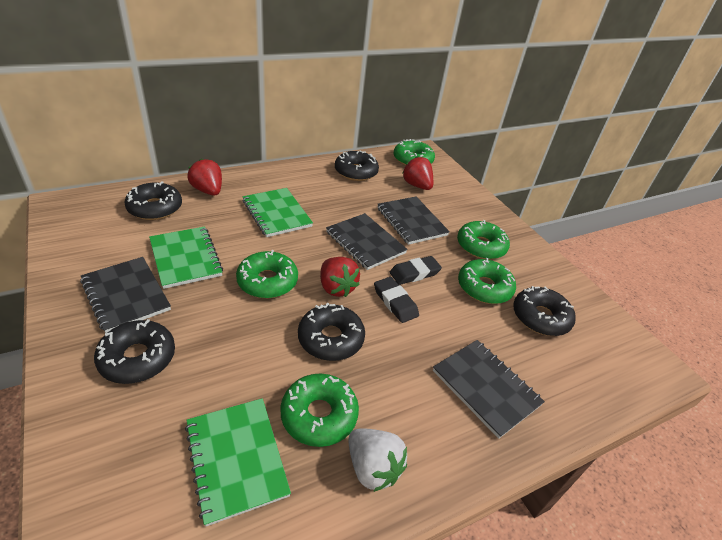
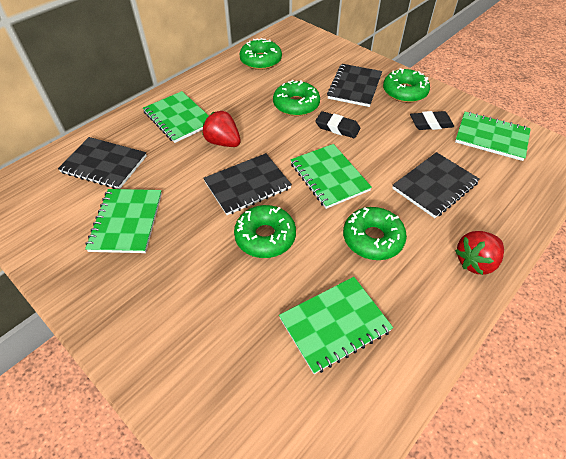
black donut: [94,319,175,384] [125,181,182,220] [298,303,365,361] [335,151,379,181] [513,286,576,336] = 5 -> none = 0
green notebook: [149,227,223,289] [185,398,291,526] [243,188,313,237] = 3 -> [85,189,162,253] [143,91,209,143] [279,277,393,374] [290,144,372,209] [455,112,531,161] = 5
red strawberry: [187,158,222,196] [320,257,360,297] [402,156,433,190] = 3 -> [202,111,241,147] [455,231,504,275] = 2
white strawberry: [348,428,407,492] = 1 -> none = 0

